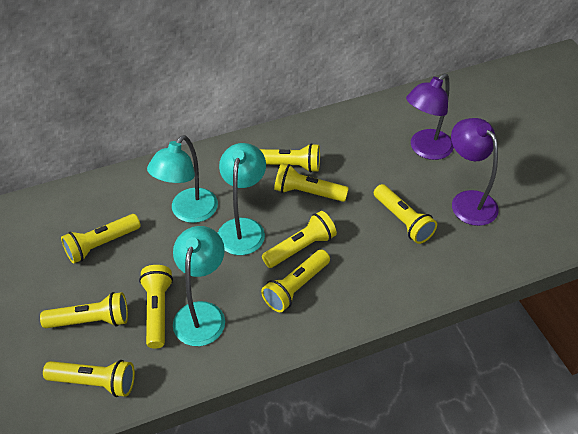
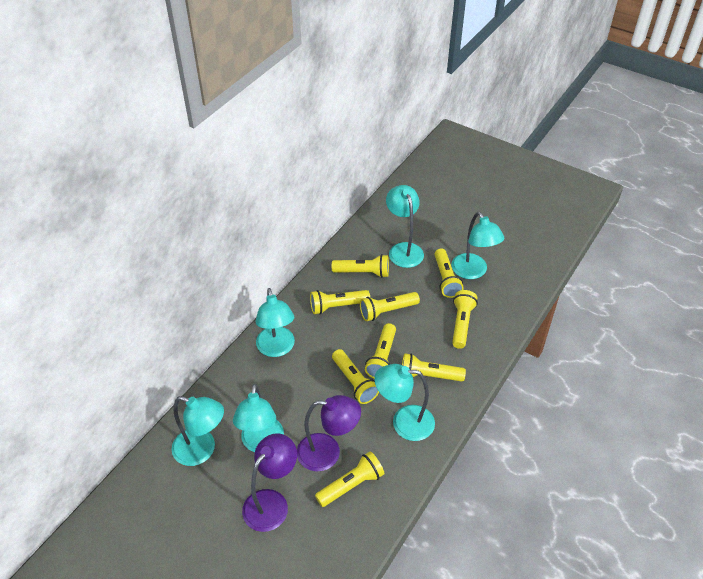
turquoise lamp: [147,135,218,223] [173,226,225,346] [218,143,266,255] = 3 -> [172,396,224,466] [233,384,284,452] [256,288,295,357] [374,364,435,441] [386,185,424,268] [451,212,504,279] = 6

